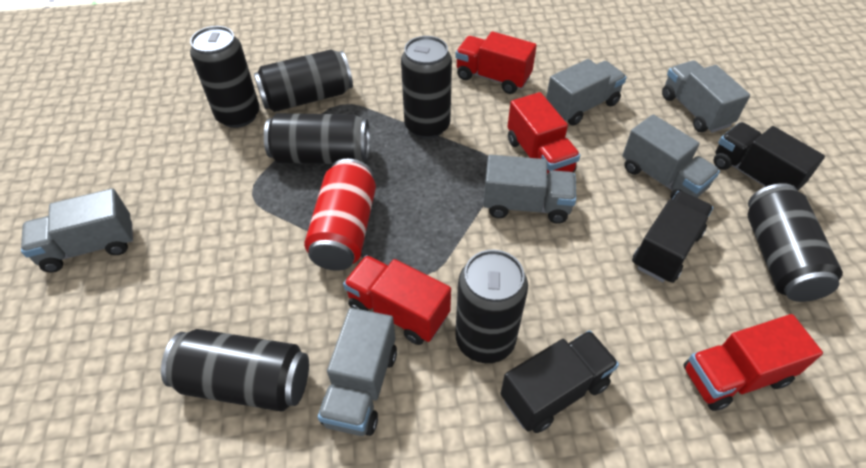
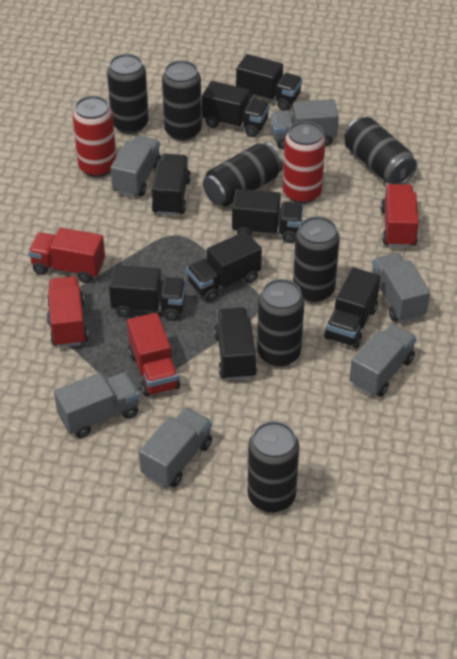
black truck: [501,330,619,433] [632,191,713,283] [713,122,825,191] = 3 -> [109,265,186,321] [151,154,191,216] [186,231,262,302] [202,81,270,137] [214,307,257,380] [232,189,303,243] [236,54,302,111] [324,267,380,348] = 8
red can: [304,159,376,271] = 1 -> [73,96,116,177] [283,121,326,204] = 2

